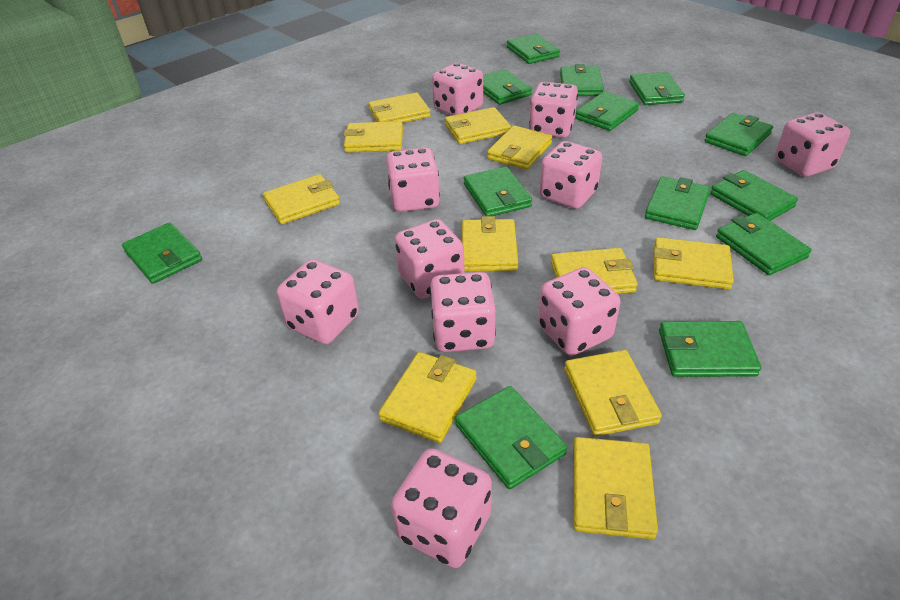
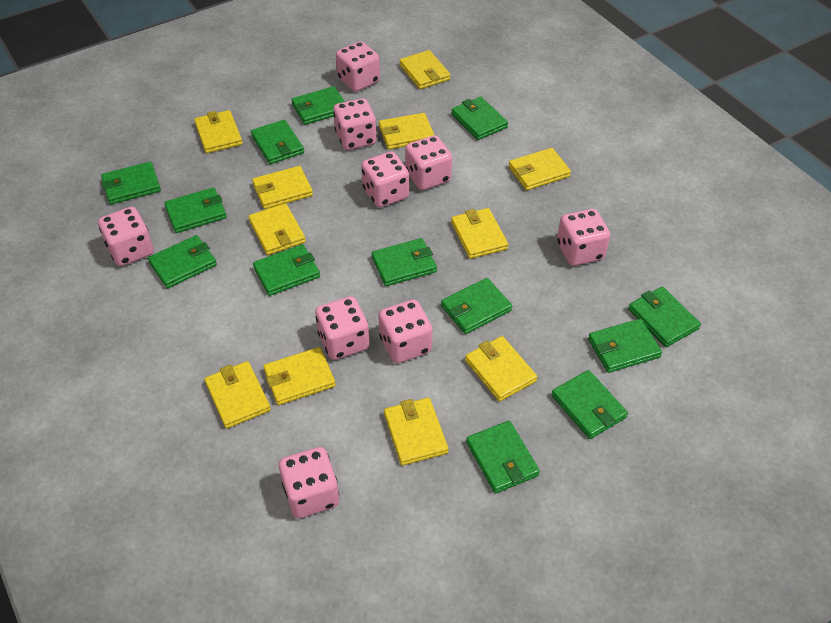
pink dice: [277,259,359,344] [386,148,440,212] [391,448,492,568] [395,219,465,299] [430,272,496,352] [432,63,483,115] [529,82,578,138] [538,267,620,356] [539,141,602,209] [775,112,850,177] = 10 -> [98,207,154,266] [279,447,339,518] [315,296,369,360] [333,99,377,150] [336,41,380,92] [361,152,409,208] [378,300,432,363] [405,135,452,190] [557,209,610,266] = 9

